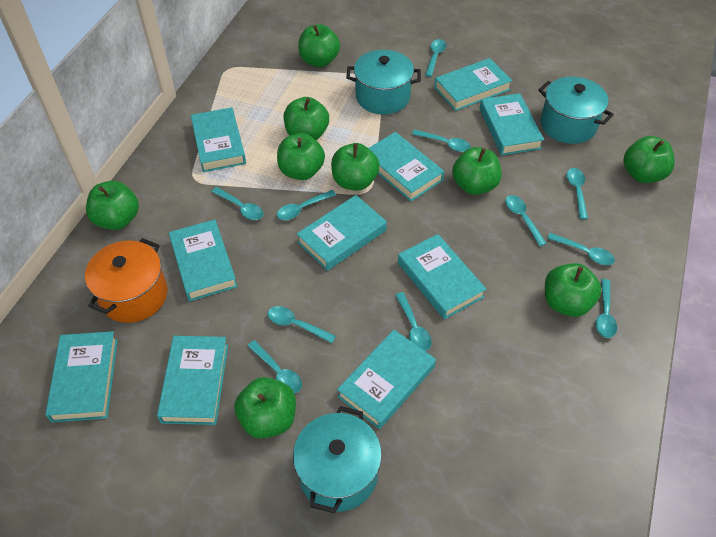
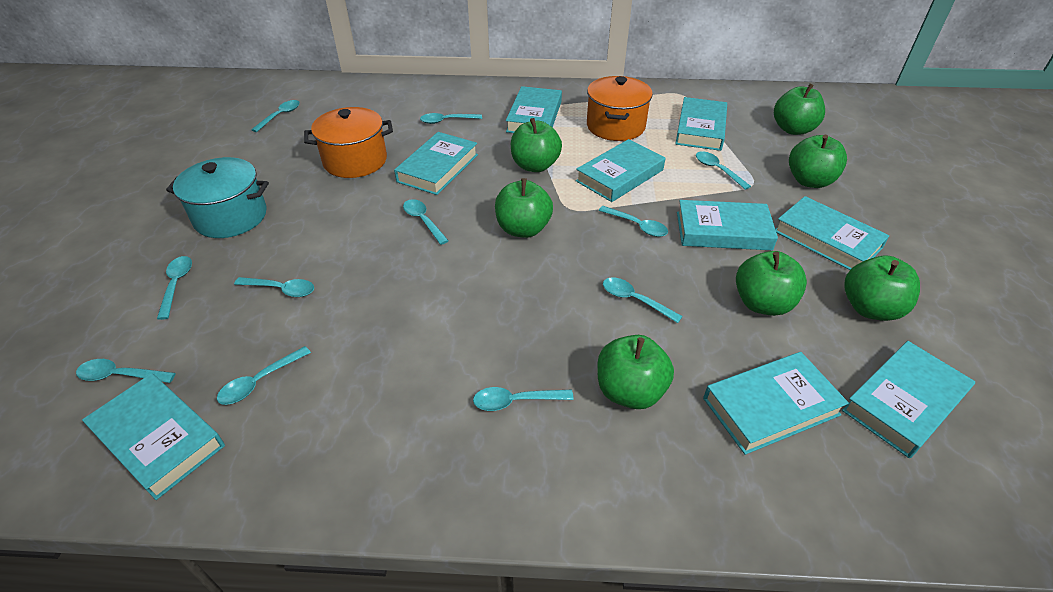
green apple: [86,181,139,230] [234,377,296,439] [277,133,325,180] [283,97,329,140] [298,24,340,67] [331,143,380,191] [452,147,501,195] [545,263,601,317] [624,136,675,183] = 9 -> [495,178,553,238] [511,118,562,172] [597,335,674,409] [736,251,807,316] [774,84,825,135] [789,135,847,188] [844,256,920,321] = 7
orange pot: [85,238,168,323] = 1 -> [304,107,393,178] [587,76,653,141] = 2
turquoise book: [45,331,118,422] [157,336,228,425] [169,219,237,301] [191,107,246,172] [297,195,387,271] [337,330,436,429] [368,132,444,202] [398,234,486,319] [434,58,513,111] [479,93,544,155] = 10 -> [82,373,225,500] [394,132,478,195] [506,86,562,133] [576,139,665,202] [675,97,727,151] [677,200,778,250] [703,352,849,455] [775,196,889,270] [842,341,975,458] = 9
turquoise pot: [293,406,382,514] [346,50,421,114] [538,77,614,144] = 3 -> [166,157,269,238] = 1

